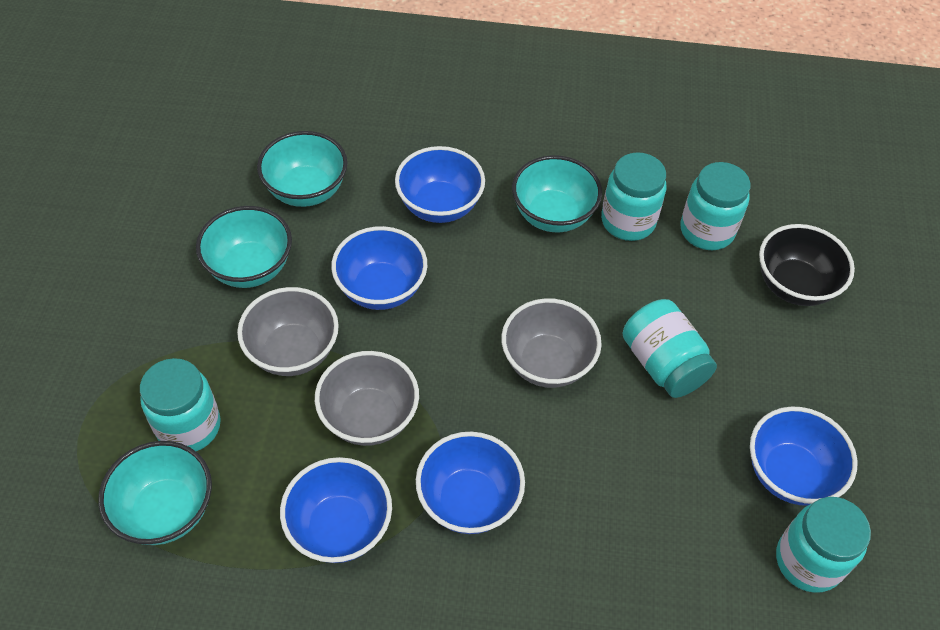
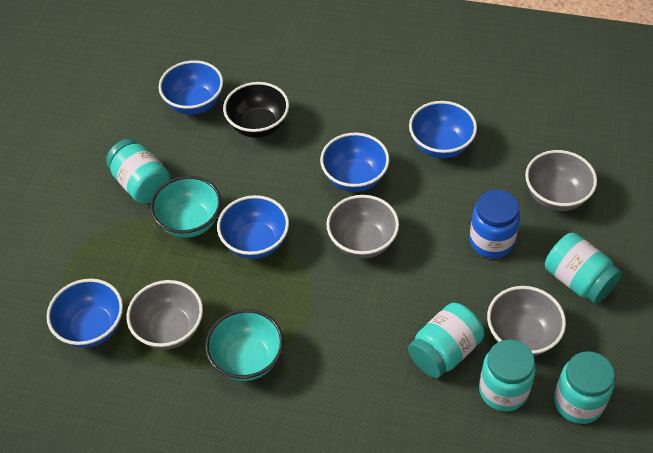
blue jar: none = 0 -> [469,190,520,258] = 1
grey bowl: [237,287,339,376] [315,351,419,446] [501,298,601,388] = 3 -> [127,280,203,349] [326,195,399,259] [487,286,566,356] [525,150,597,211] = 4
turquoise bowl: [98,441,212,545] [196,206,292,288] [257,131,347,207] [512,155,602,232] = 4 -> [150,176,221,238] [205,309,284,381] = 2

